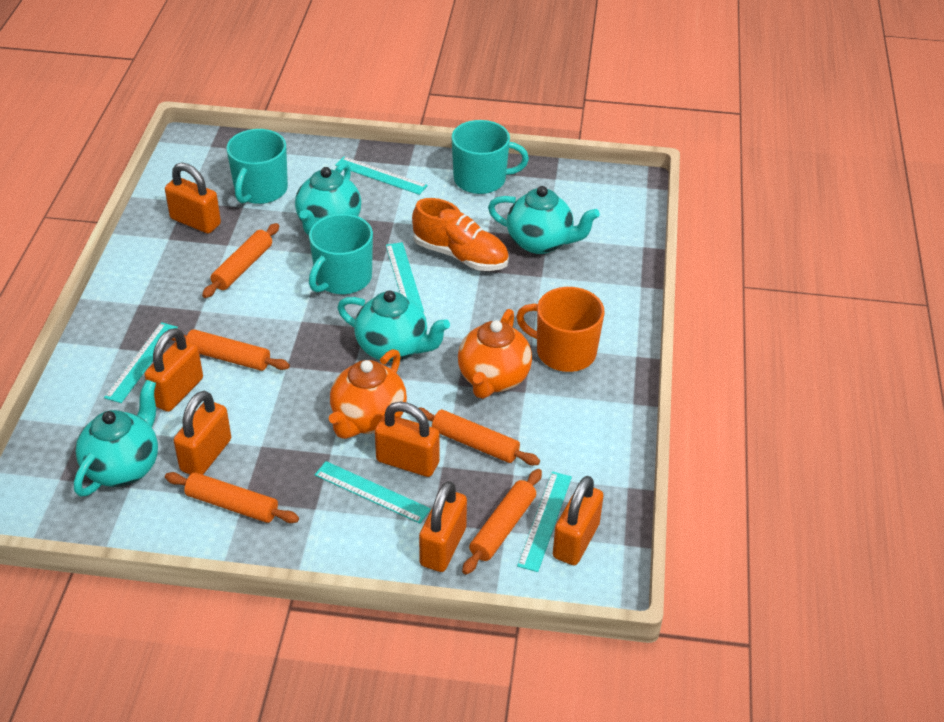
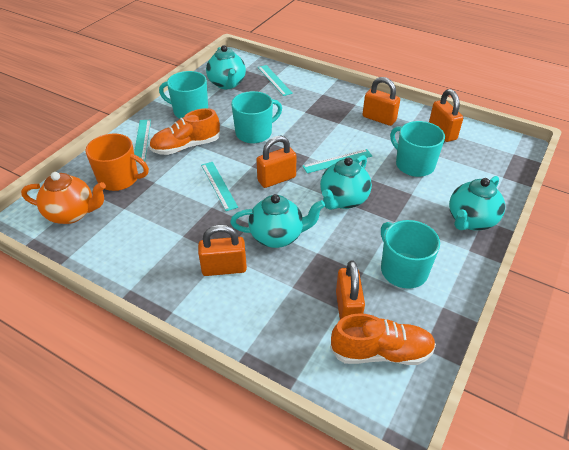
orange padlock: [144,328,203,412] [165,162,221,233] [174,391,231,475] [375,401,440,477] [419,481,467,572] [553,476,604,566] = 6 -> [198,225,247,276] [256,136,297,188] [336,260,365,319] [363,77,400,126] [429,89,463,142] = 5
orange rolling pin: [165,472,299,523] [171,329,290,371] [202,223,279,298] [419,408,540,465] [462,469,542,575] = 5 -> none = 0
orange shoe: [412,198,509,271] = 1 -> [149,108,220,155] [330,313,436,365] = 2
orange teapot: [329,349,407,439] [458,309,532,399] = 2 -> [21,172,106,224] = 1
turquoise mug: [226,129,288,204] [309,214,373,294] [451,120,529,194] = 3 -> [159,71,208,118] [231,91,282,143] [381,220,440,289] [390,121,445,177] = 4
turquoise ruler: [104,322,178,403] [315,461,431,524] [335,157,428,195] [386,242,424,312] [517,471,572,572] = 5 -> [134,120,151,162] [201,162,238,211] [258,65,293,96] [303,149,372,173] = 4

